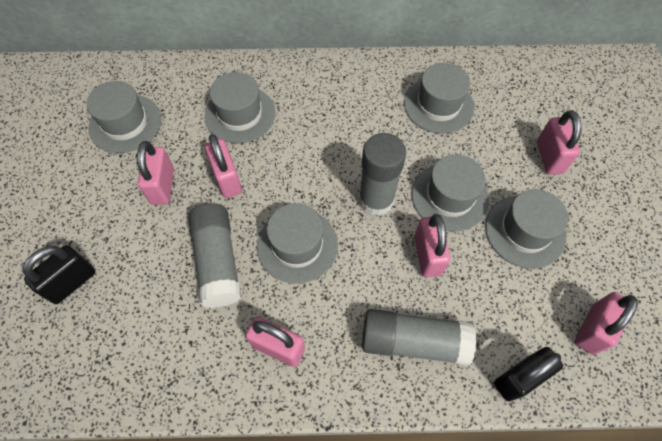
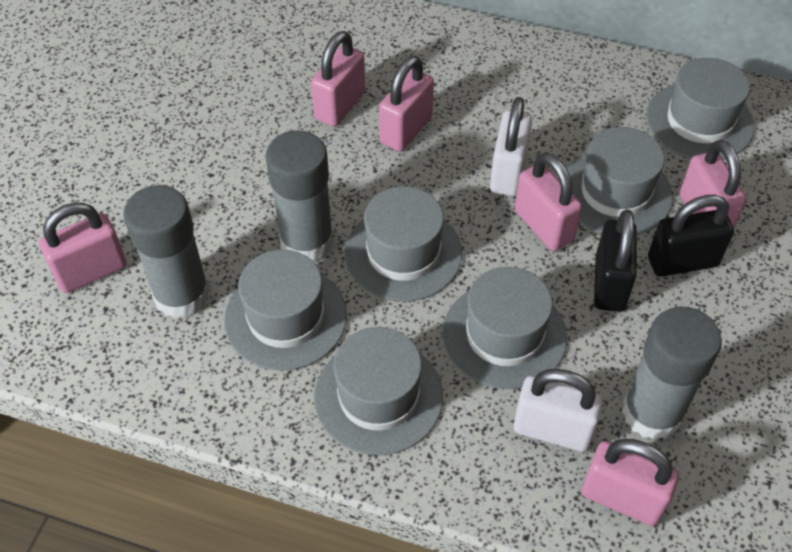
white padlock: none = 0 -> [490,97,532,196] [513,369,603,452] = 2

